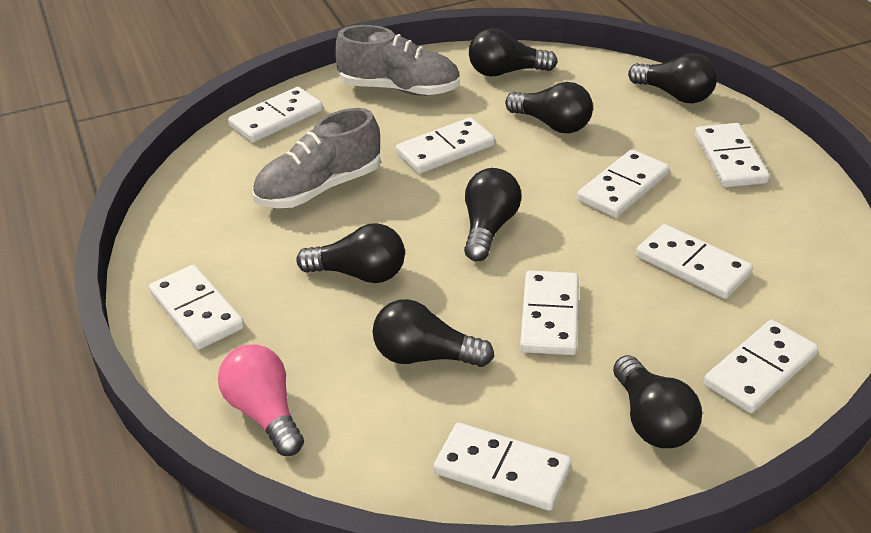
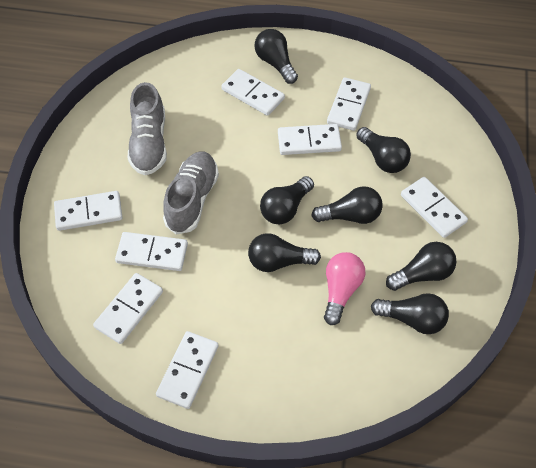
white domino: [149,265,244,350] [228,87,323,143] [396,117,495,174] [433,423,572,511] [520,271,579,355] [577,149,669,218] [636,224,753,299] [695,123,769,187] [704,319,818,413] = 9 -> [54,191,122,231] [93,273,163,344] [115,232,188,271] [156,331,219,409] [221,69,285,116] [278,124,342,155] [327,77,371,131] [401,177,468,238] = 8

